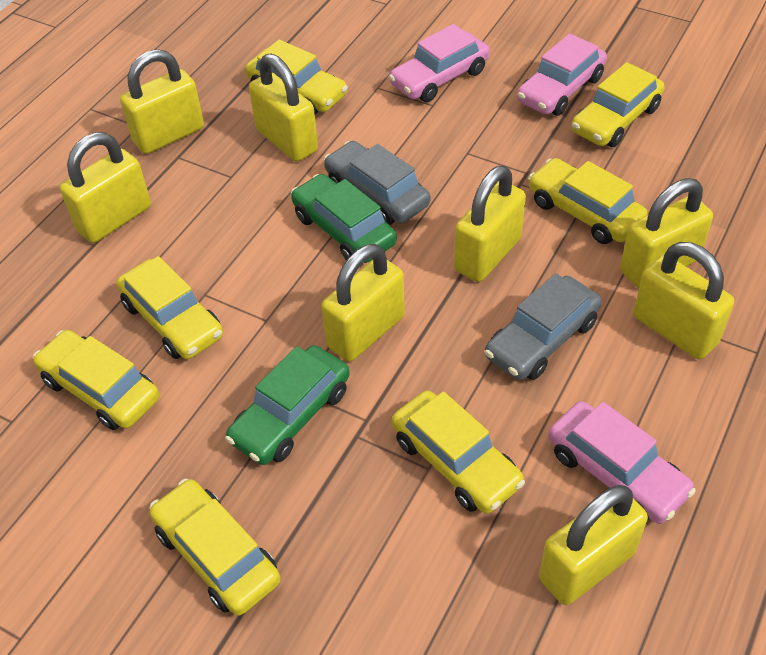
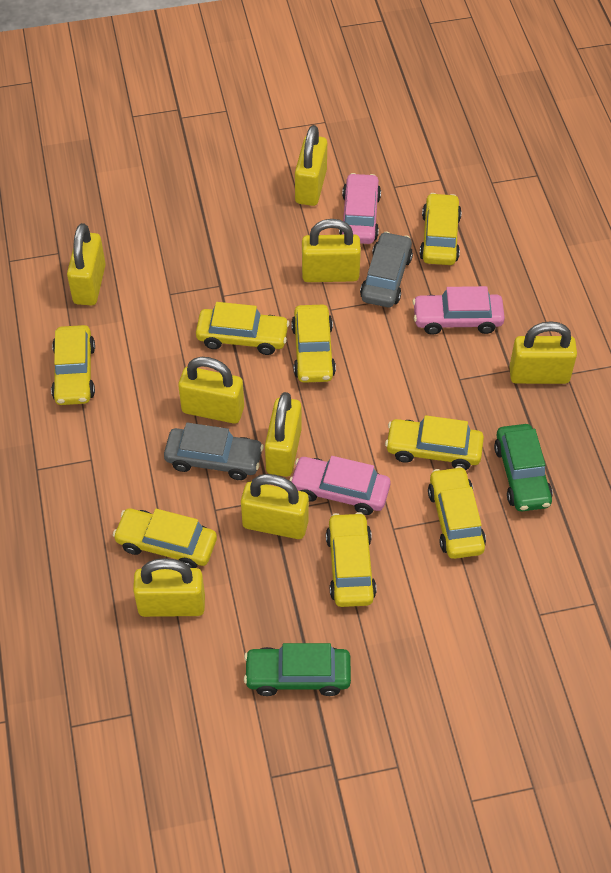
yellow car: [33,330,159,430] [116,256,223,359] [149,479,280,616] [245,40,348,115] [392,390,525,514] [528,158,648,244] [571,62,665,147] = 7 -> [51,325,95,405] [113,508,217,568] [196,302,290,355] [291,305,336,383] [326,512,377,607] [385,415,484,470] [419,193,462,265] [428,466,486,559] = 8

